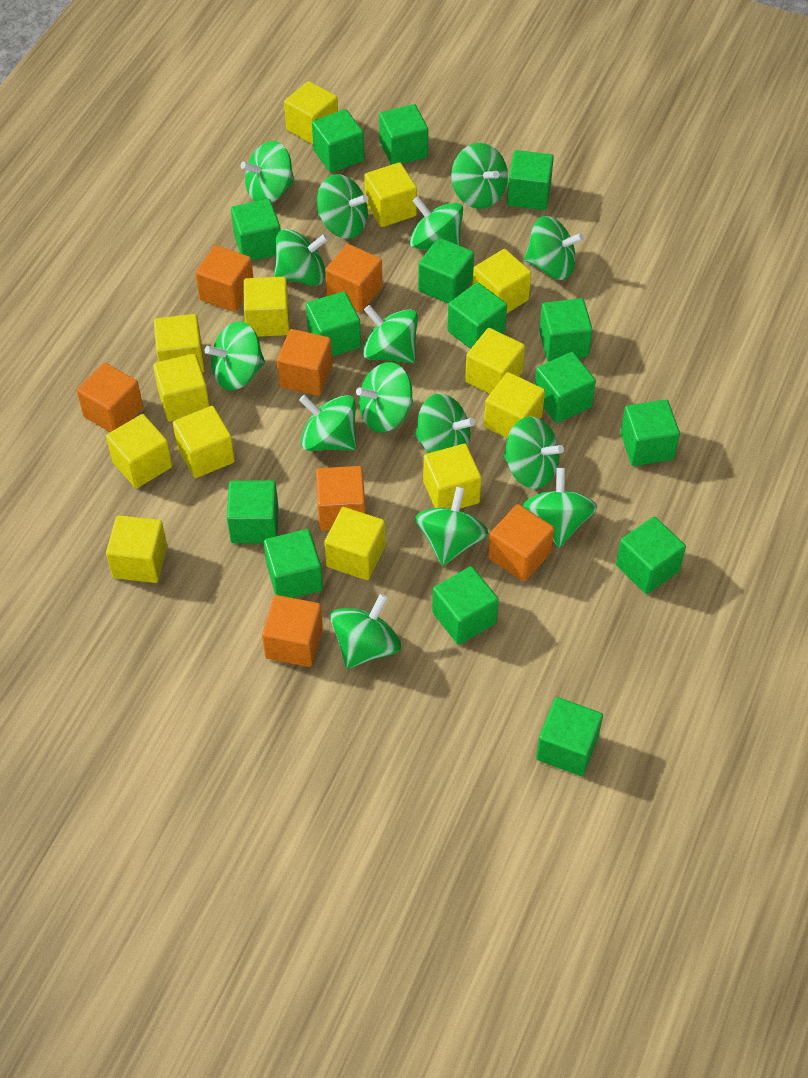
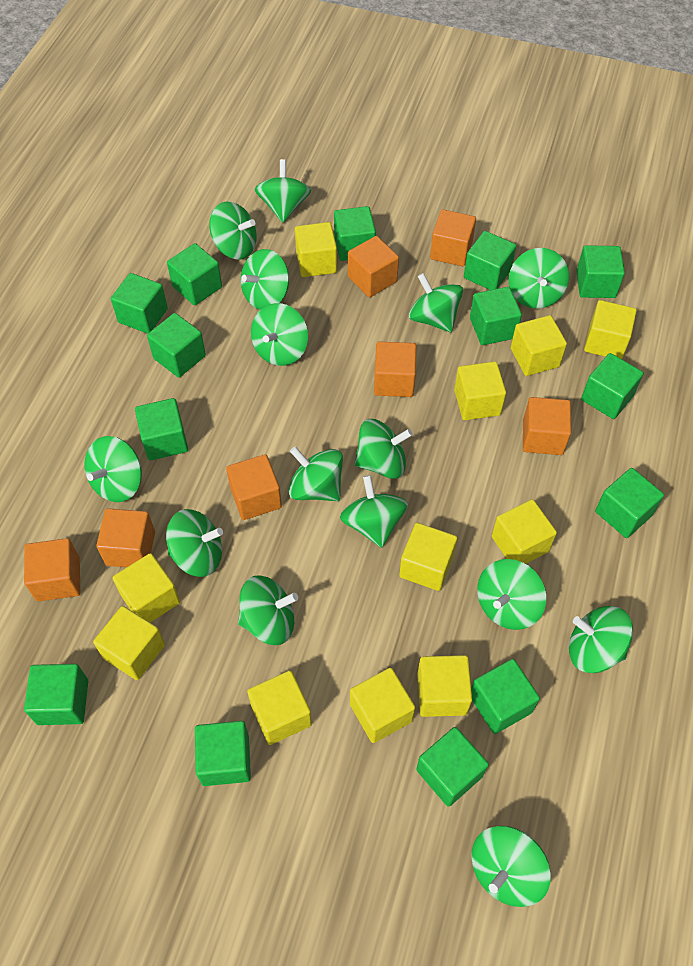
green cube: [227,480,278,543] [231,199,281,261] [264,529,323,598] [306,291,361,356] [312,109,364,173] [379,104,428,165] [418,238,474,304] [432,566,499,645] [447,282,507,349] [507,150,554,210] [535,352,596,423] [536,697,603,776] [539,298,593,361] [616,517,686,594] [620,400,680,466] = 15 -> [24,664,88,725] [111,273,168,334] [135,398,188,461] [147,313,206,378] [167,243,222,305] [195,721,251,786] [334,206,376,261] [416,727,489,807] [464,231,516,290] [470,287,522,345] [471,659,540,734] [576,245,625,298] [581,353,643,419] [595,468,664,538] = 14
yellow cube: [106,414,172,488] [106,515,167,583] [153,354,210,421] [154,314,205,373] [173,406,235,478] [244,277,290,337] [284,81,338,145] [324,507,385,580] [364,162,417,227] [423,444,482,509] [465,328,525,394] [473,249,531,313] [484,372,545,438] = 13 -> [93,606,165,680] [113,553,180,622] [247,671,312,745] [295,222,337,277] [350,668,415,743] [399,523,457,591] [417,655,472,717] [454,361,506,420] [492,499,557,564] [511,315,567,376] [584,300,637,359] = 11

